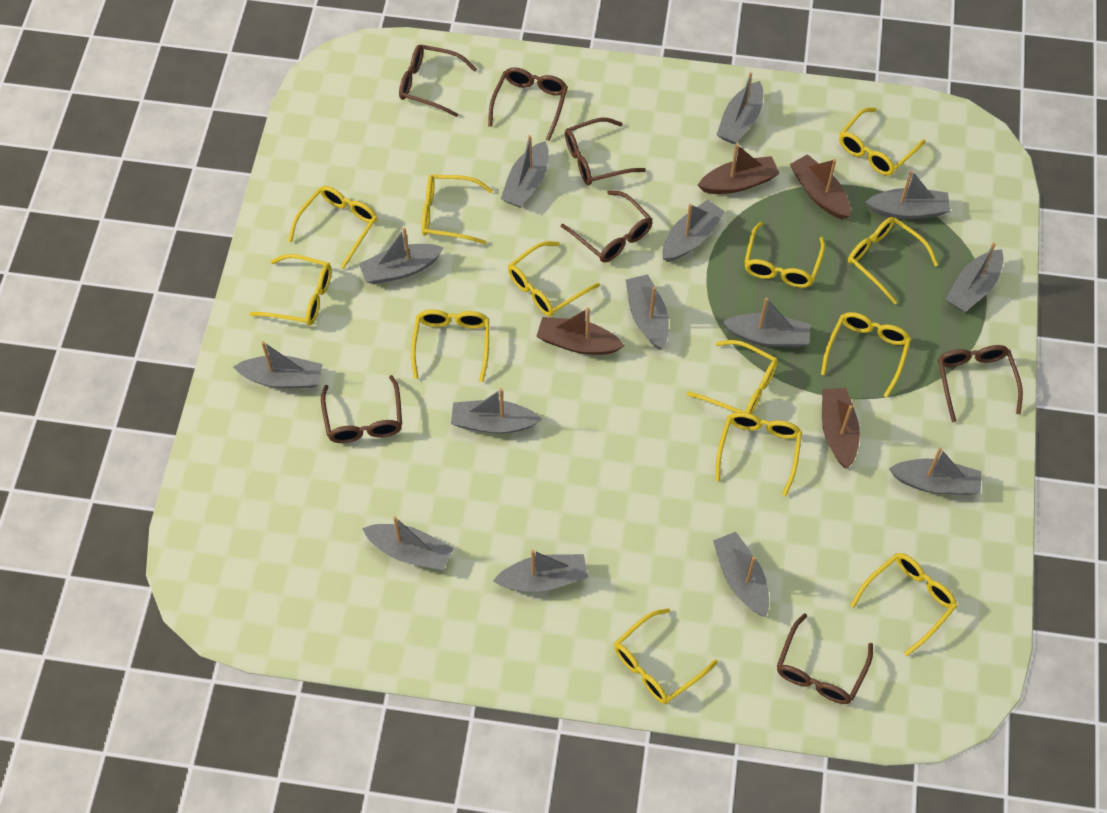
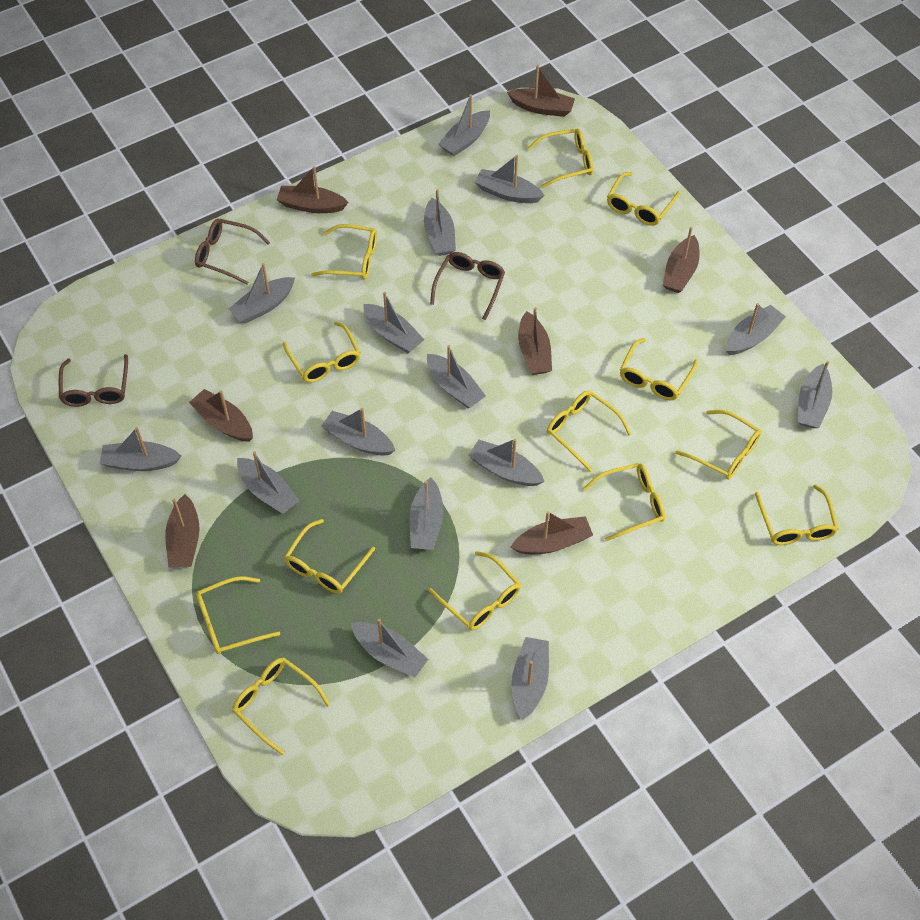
brown boat: [536,308,625,355] [698,144,780,194] [790,154,850,220] [822,388,860,469] = 4 -> [165,494,199,567] [189,389,253,442] [277,166,349,213] [507,65,575,117] [511,511,593,554] [518,307,552,375] [663,227,700,293] = 7
brown glasses: [321,375,402,443] [399,45,477,117] [488,67,568,141] [561,190,653,263] [565,118,646,185] [777,613,873,704] [938,345,1023,422] = 7 -> [59,354,128,407] [195,219,270,285] [430,252,505,320] = 3
grey boat: [233,341,323,388] [359,227,444,284] [362,516,453,570] [451,388,542,434] [493,550,588,592] [501,135,549,208] [626,274,669,350] [663,200,725,262] [713,532,769,617] [717,72,763,144] [722,298,811,347] [865,170,950,219] [889,448,982,495] [945,243,1004,312] = 14 -> [99,427,181,471] [228,263,295,324] [237,451,299,514] [321,408,395,456] [351,618,429,678] [363,292,424,353] [409,477,443,550] [424,189,456,256] [427,345,486,408] [438,94,490,156] [468,439,545,486] [475,155,545,203] [512,637,549,720] [726,303,786,355] [798,361,832,428] = 15

